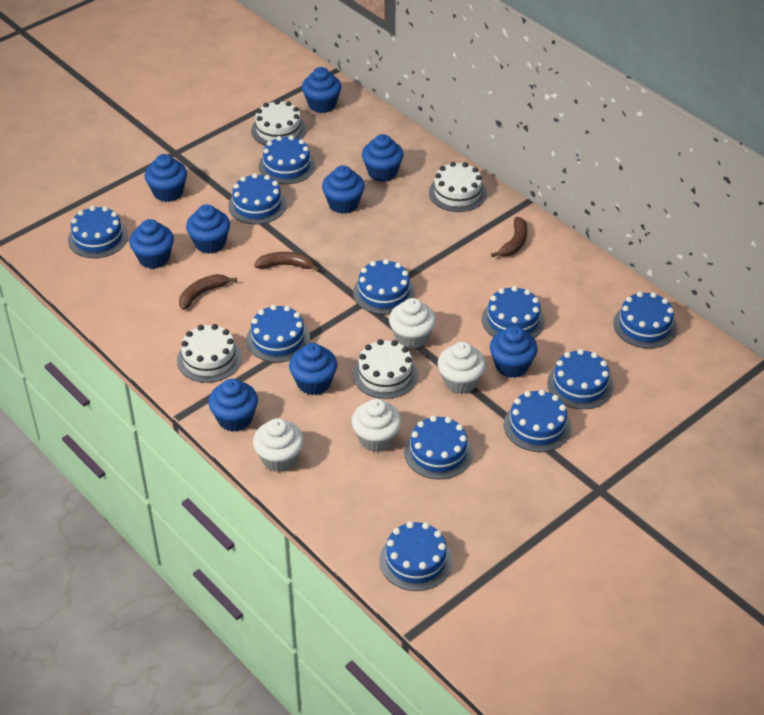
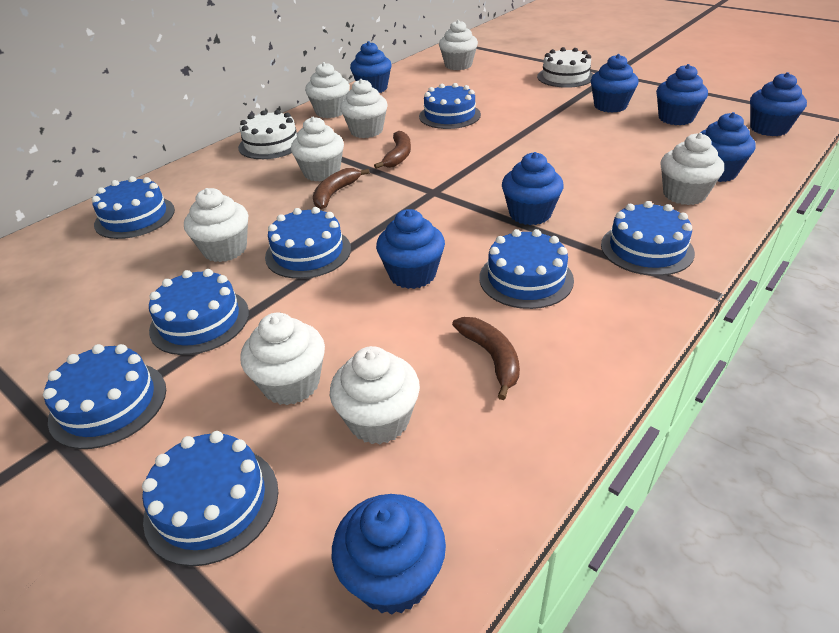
blue cake: [68,206,128,258] [228,173,287,224] [246,305,310,362] [259,135,315,184] [353,259,415,315] [379,521,453,591] [404,416,473,479] [482,286,545,338] [504,390,571,452] [547,349,613,409] [613,292,677,349] = 11 -> [43,344,166,449] [92,176,175,239] [142,431,278,566] [149,269,249,355] [265,207,351,279] [419,83,481,129] [479,229,574,309] [601,201,695,276] = 8
blue cupcake: [129,219,174,269] [145,154,187,202] [186,204,230,254] [208,379,258,432] [289,343,337,395] [302,67,341,113] [322,165,365,214] [362,134,404,182] [490,326,538,378] = 9 -> [332,494,446,615] [350,41,392,93] [376,209,445,289] [502,152,564,225] [591,54,639,113] [656,64,708,125] [700,112,756,182] [750,72,807,136] = 8
white cake: [177,324,242,383] [251,100,306,146] [353,339,418,399] [429,162,487,212] = 4 -> [238,110,297,159] [537,47,594,88] = 2
white cupcake: [253,418,304,472] [352,399,402,452] [389,298,436,349] [438,342,486,394] = 4 -> [184,188,248,262] [240,312,325,405] [291,117,344,182] [305,62,350,118] [330,346,420,444] [340,79,388,138] [439,20,478,70] [661,133,724,205] = 8

